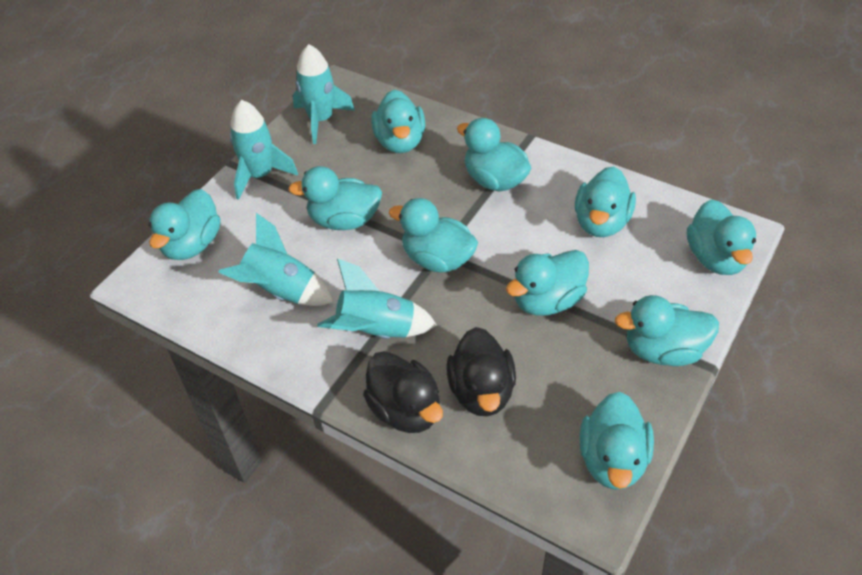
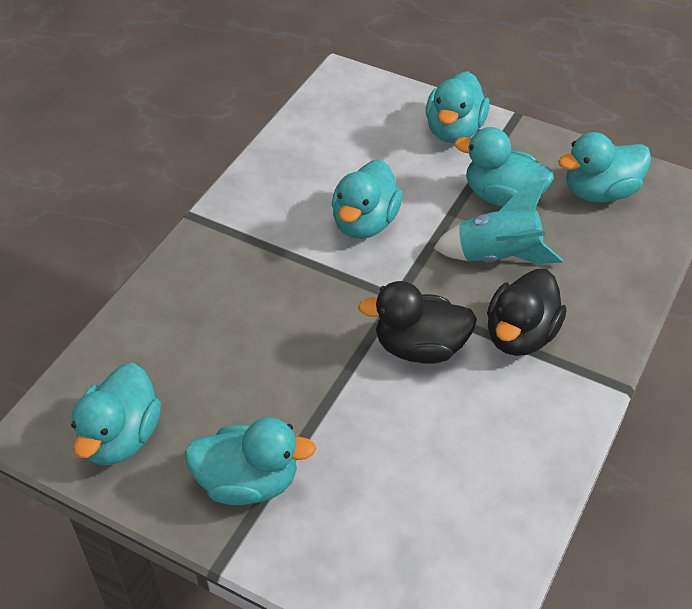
turquoise duck: [148,189,221,260] [288,166,382,230] [371,90,425,153] [389,198,478,272] [457,118,531,191] [506,250,589,316] [575,167,636,237] [579,392,654,490] [615,295,719,366] [687,199,756,275] = 10 -> [71,363,161,465] [185,417,316,505] [332,159,403,239] [426,71,490,143] [454,127,554,207] [558,132,651,202] = 6
turquoise rocket: [218,213,333,306] [230,100,298,200] [293,44,355,144] [317,259,437,339] = 4 -> [434,179,563,264] = 1

